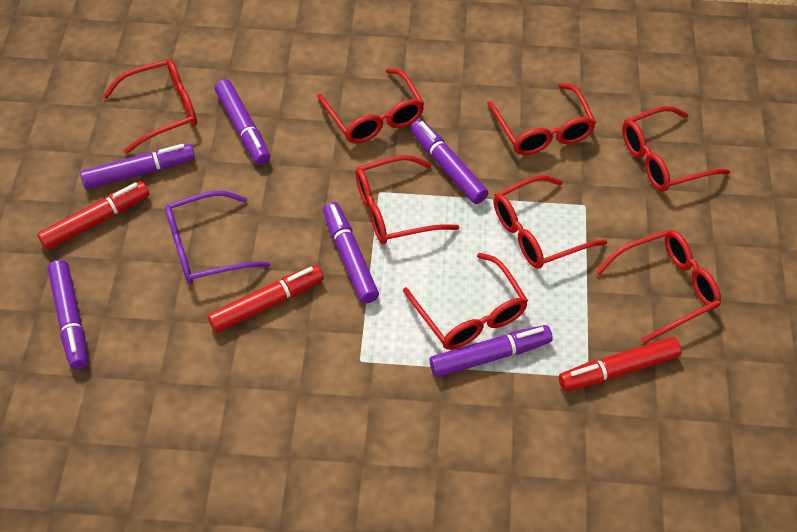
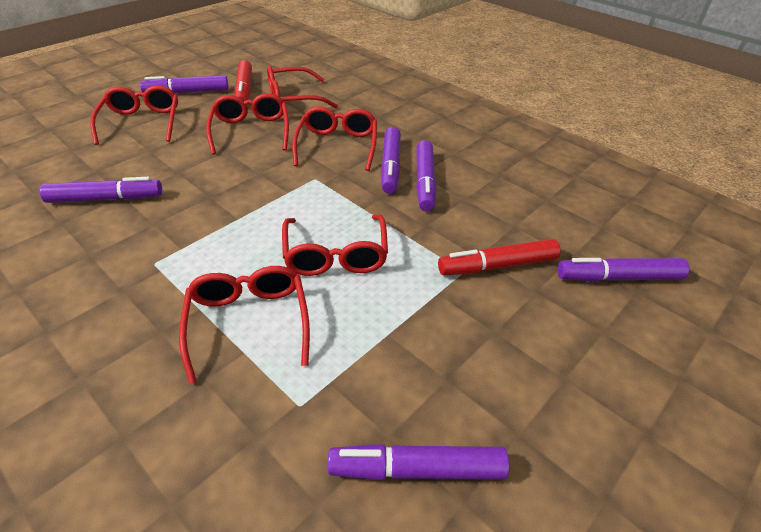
purple glasses: [165,191,270,284] = 1 -> none = 0
red glasses: [103,59,197,154] [317,68,424,144] [355,155,459,244] [403,253,528,350] [487,83,596,155] [494,175,607,269] [596,230,721,343] [622,106,730,192] = 8 -> [90,85,178,145] [179,266,310,384] [206,93,289,155] [267,66,338,108] [282,215,388,276] [292,106,377,171] = 6
red marker: [37,181,150,250] [207,265,324,333] [559,337,681,391] = 3 -> [235,60,252,101] [438,239,561,275] = 2

